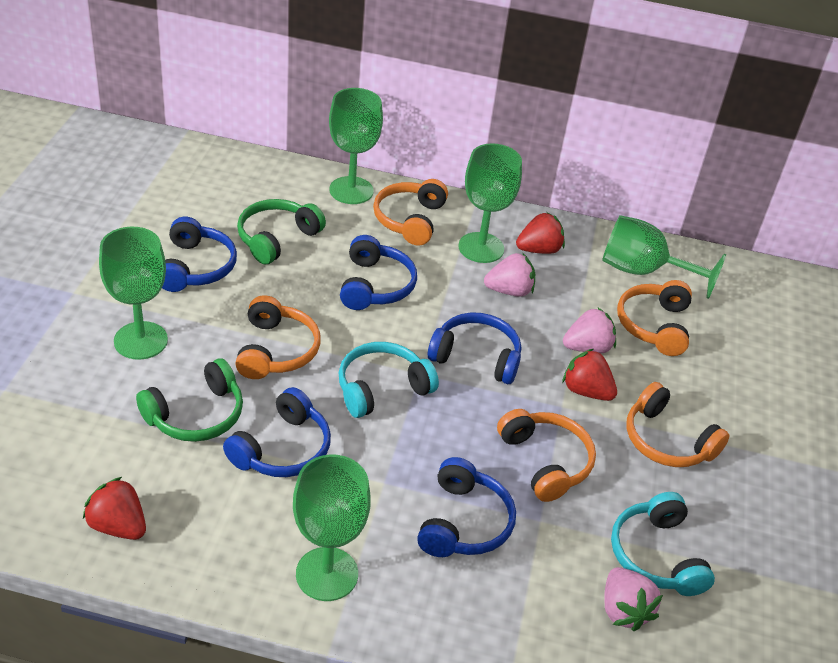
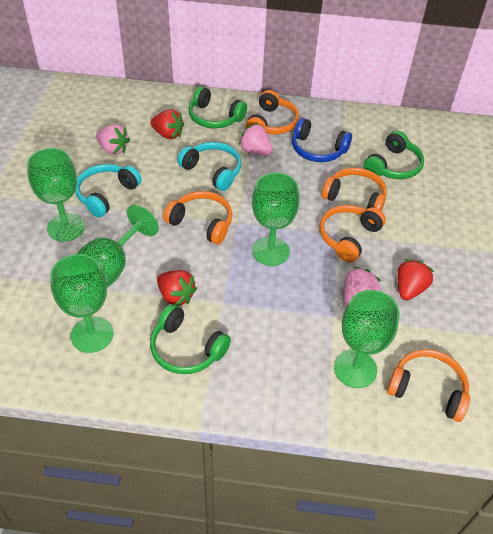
blue headphones: [162,217,237,292] [223,387,331,477] [340,235,417,310] [417,457,516,557] [428,313,521,384] = 5 -> [292,118,352,162] = 1
green headphones: [136,358,243,442] [237,199,326,264] = 2 -> [150,304,231,374] [188,86,247,129] [364,131,424,179] = 3

